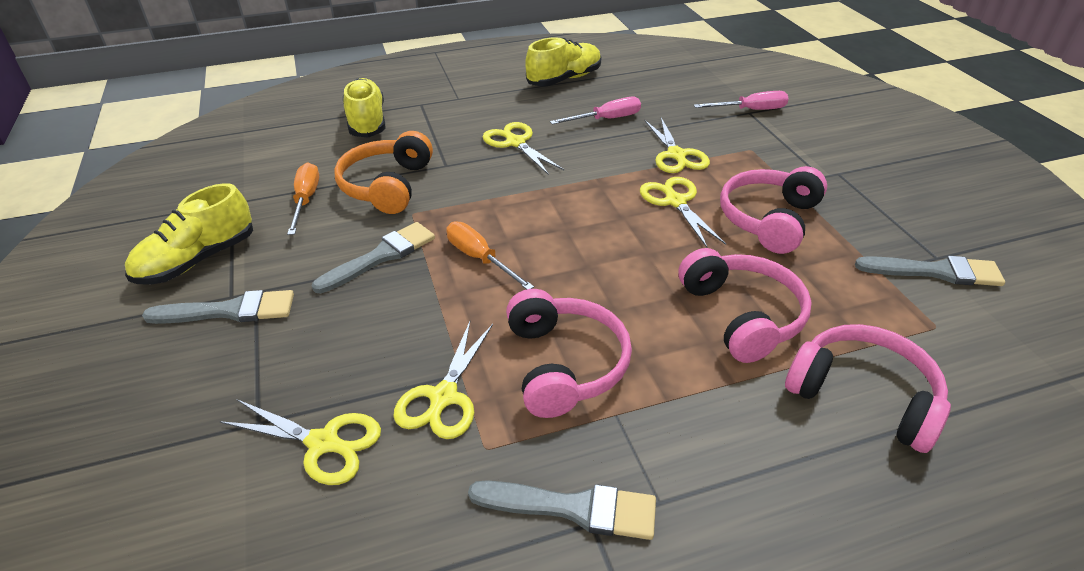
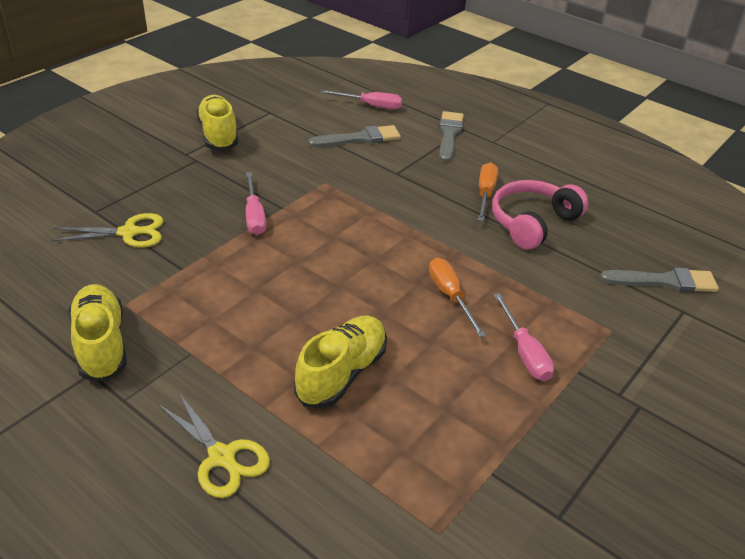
grey brush: [142,290,294,324] [312,222,435,293] [468,480,656,540] [855,256,1005,286] = 4 -> [308,125,401,147] [439,111,464,162] [600,268,719,292] = 3
orange headphones: [334,131,433,214] = 1 -> none = 0
pink headphones: [506,289,632,418] [678,248,812,363] [720,166,827,254] [785,324,951,453] = 4 -> [492,180,588,250] = 1
pink screwdriver: [550,97,641,125] [694,91,789,110] = 2 -> [246,172,266,235] [321,90,402,110] [494,293,554,381] = 3
yellow scissors: [219,400,381,485] [393,321,493,439] [482,122,564,175] [640,177,726,247] [645,118,710,173] = 5 -> [51,213,163,248] [158,392,270,498] = 2

